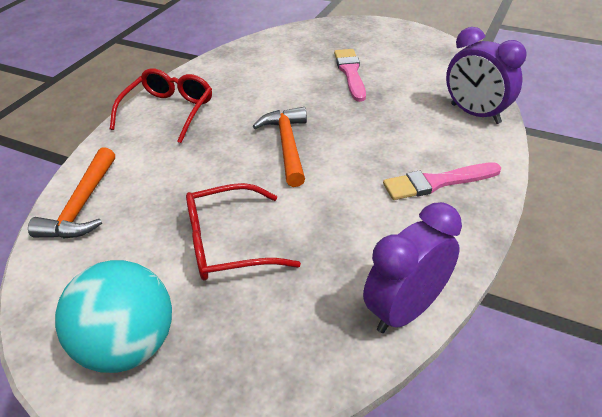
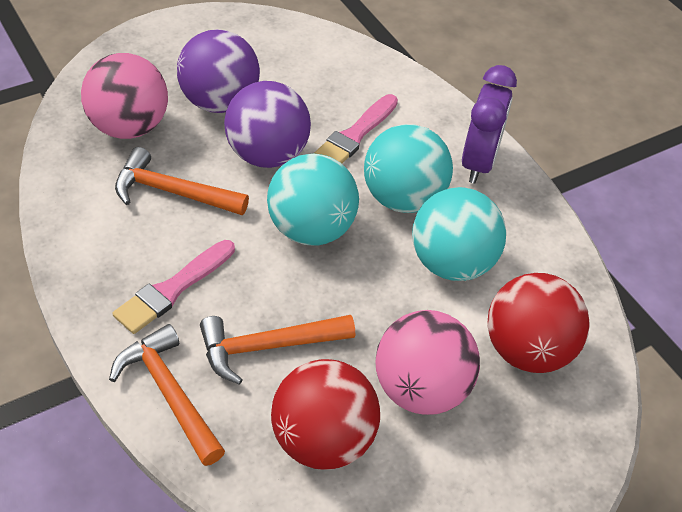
orange hammer: [28,147,115,238] [253,107,307,187] = 2 -> [109,324,225,466] [115,147,249,215] [200,315,355,385] = 3
pink ball: none = 0 -> [81,53,168,139] [375,310,480,415] = 2
purple ball: none = 0 -> [177,29,260,113] [224,81,311,168] = 2
purple clock: [363,202,462,333] [446,27,527,124] = 2 -> [462,65,517,184] = 1
red ball: none = 0 -> [271,359,380,470] [487,273,590,373] = 2
red glasses: [110,68,212,143] [186,183,301,280] = 2 -> none = 0
turquoise ball: [55,260,172,373] = 1 -> [267,153,359,245] [364,124,453,213] [412,187,506,281] = 3

